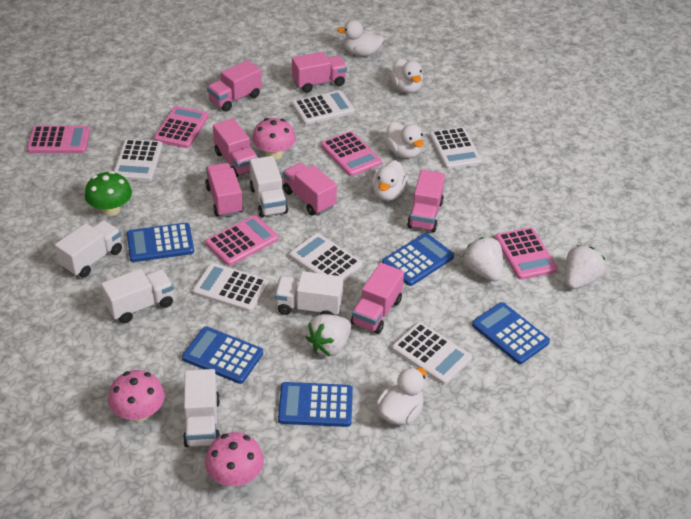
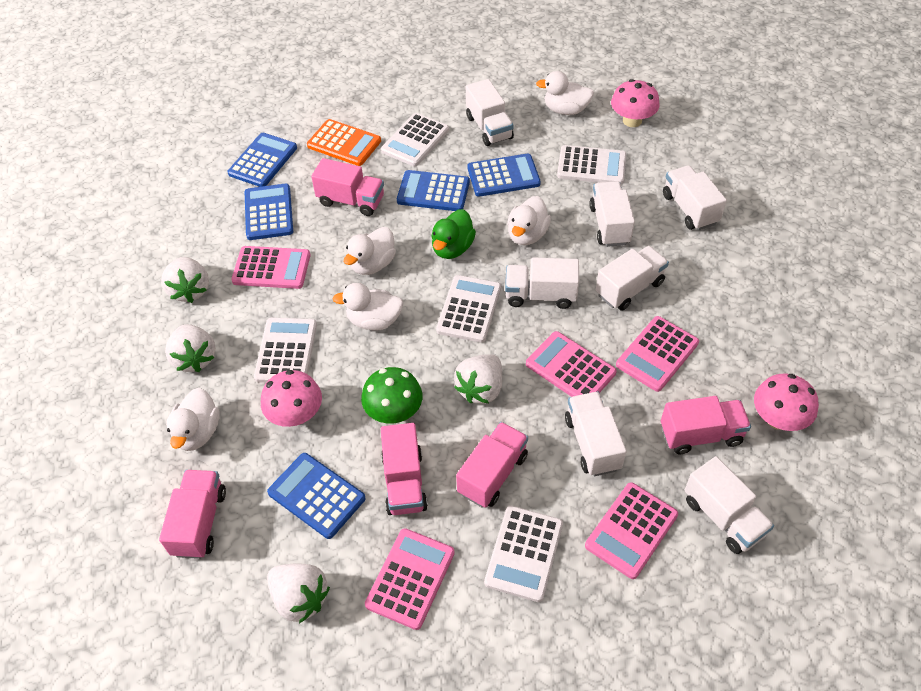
green duck: none = 0 -> [431,209,476,259] = 1
orange calculator: none = 0 -> [307,119,381,166] = 1
pink truck: [205,163,244,217] [207,60,262,112] [213,118,258,177] [283,163,337,215] [292,52,347,93] [351,263,404,334] [407,170,445,232] = 7 -> [159,470,226,559] [311,158,384,216] [381,423,428,515] [456,422,528,508] [661,396,751,454] = 5
white calculator: [114,139,163,181] [193,263,269,312] [289,233,362,281] [292,90,355,125] [392,322,472,385] [429,127,482,169] = 6 -> [254,318,317,383] [381,113,449,167] [436,275,501,343] [484,506,563,602] [557,145,626,184] = 5
white strawberry: [305,314,351,357] [463,237,503,282] [565,245,606,289] = 3 -> [161,257,209,303] [165,324,216,372] [267,564,330,623] [454,354,502,404] = 4
white truck: [55,220,122,278] [101,269,174,323] [183,369,220,447] [250,156,288,218] [275,271,343,315] = 5 -> [466,79,514,146] [505,257,579,309] [565,392,627,476] [589,181,635,247] [596,246,669,311] [663,165,727,230] [685,456,774,554] = 7

